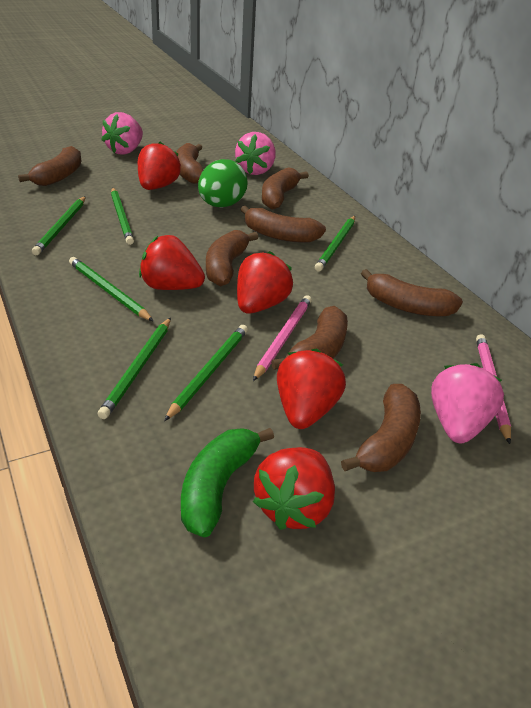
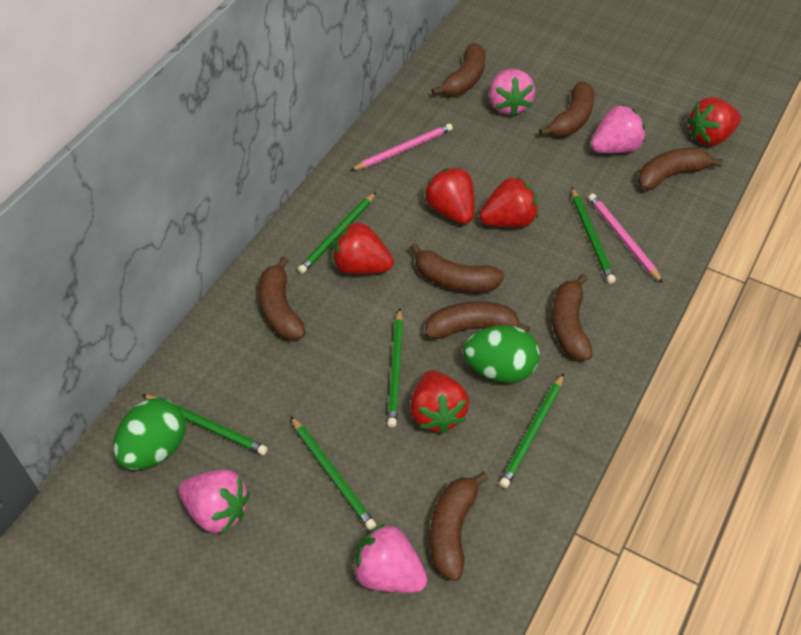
green banana: [181,428,274,537] = 1 -> none = 0
green egg: [198,159,248,208] = 1 -> [113,398,186,470] [463,325,540,383] = 2
pink strawberry: [101,112,143,155] [235,132,275,175] [431,363,504,443] = 3 -> [178,469,250,534] [352,523,428,593] [489,69,535,116] [590,105,645,153] = 4

